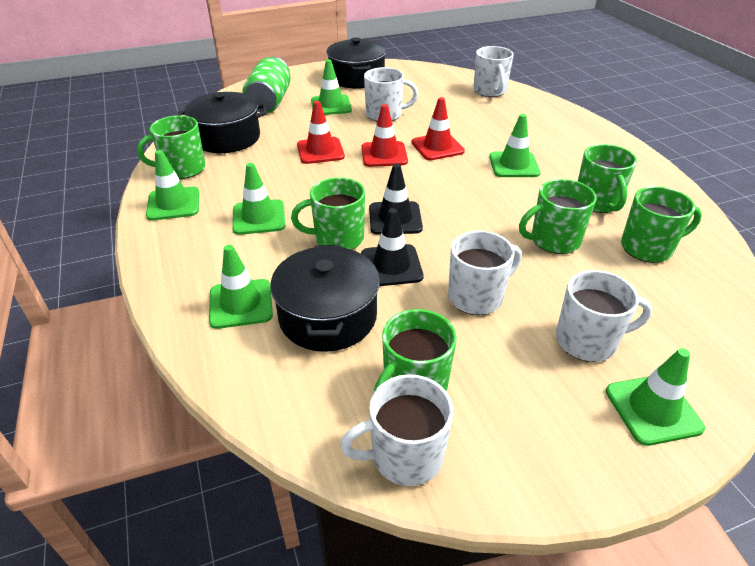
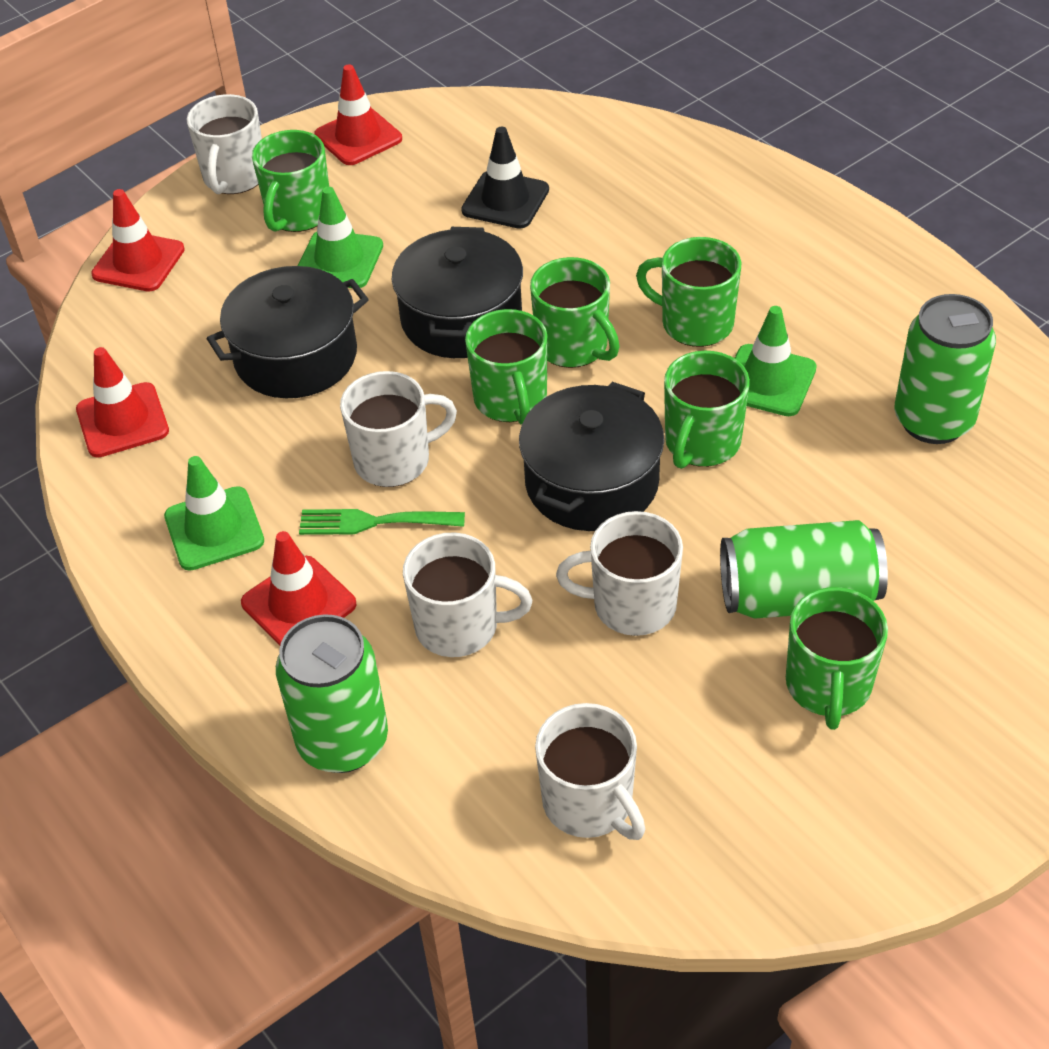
black traffic cone: [361,208,424,286] [369,164,423,235] = 2 -> [461,127,549,229] = 1
green can: [243,57,291,113] = 1 -> [276,614,388,773] [720,520,888,618] [894,294,996,444] = 3
green fork: none = 0 -> [299,509,465,535] = 1
green traffic cone: [146,150,199,221] [209,245,273,329] [232,163,285,235] [311,59,352,115] [489,114,541,177] [606,348,705,446] = 6 -> [164,456,264,570] [298,187,383,288] [735,306,817,416] = 3
red traffic cone: [297,101,345,164] [362,104,408,167] [412,97,465,160] = 3 -> [76,347,169,458] [91,189,185,292] [241,531,356,646] [314,64,402,165] = 4

